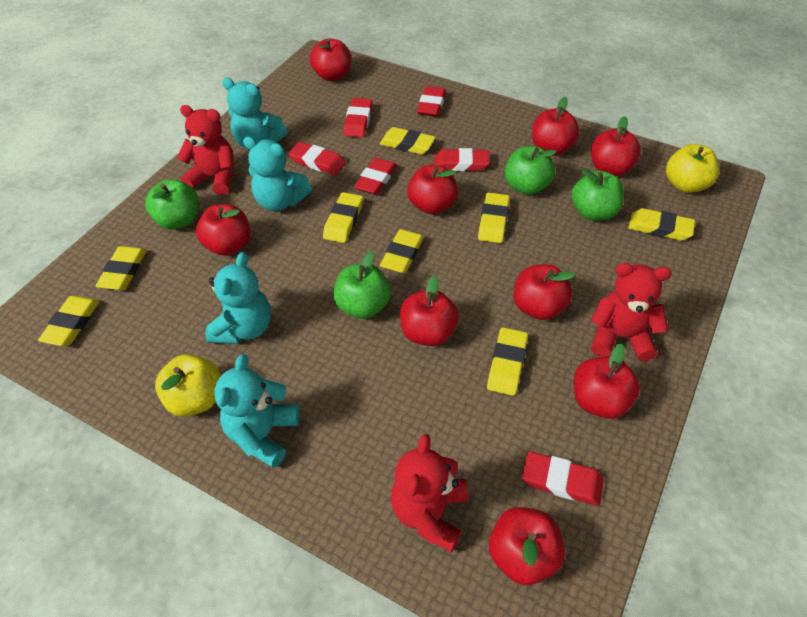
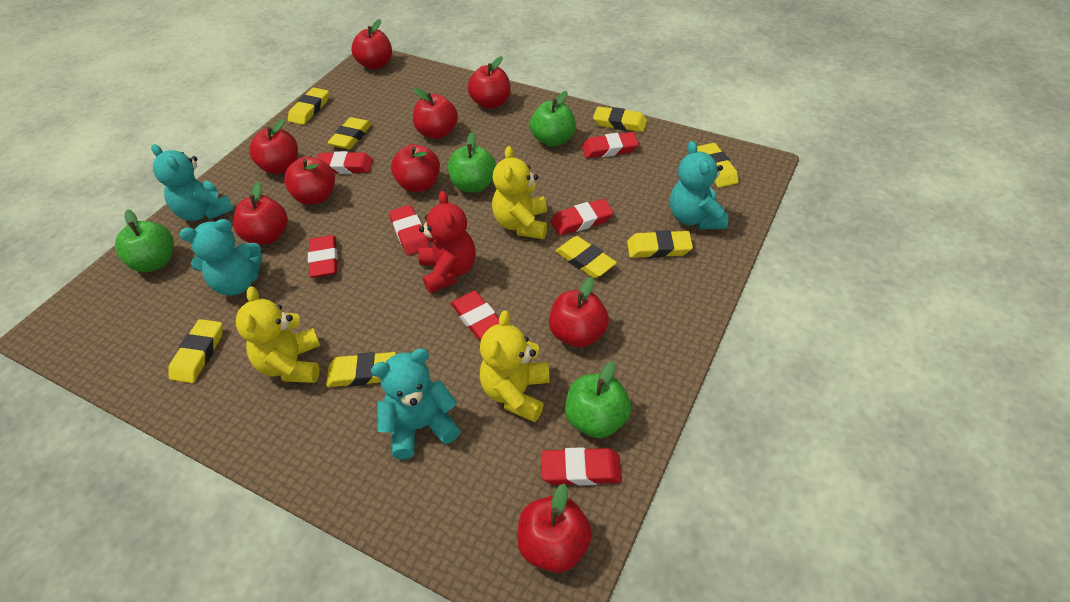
red eraser: [288,142,346,175] [343,98,372,138] [354,158,397,195] [417,86,446,117] [434,148,490,171] [522,451,604,506] = 6 -> [308,235,338,278] [317,151,373,174] [389,205,430,256] [451,291,499,340] [541,447,622,486] [551,199,614,236] [582,132,639,158] = 7
red teddy bear: [177,105,234,195] [391,434,468,552] [591,263,672,362] = 3 -> [418,191,475,294] = 1
yellow apple: [155,354,221,417] [666,144,719,193] = 2 -> none = 0
yellow teddy bear: none = 0 -> [236,286,320,383] [480,310,550,422] [492,146,547,239] = 3

